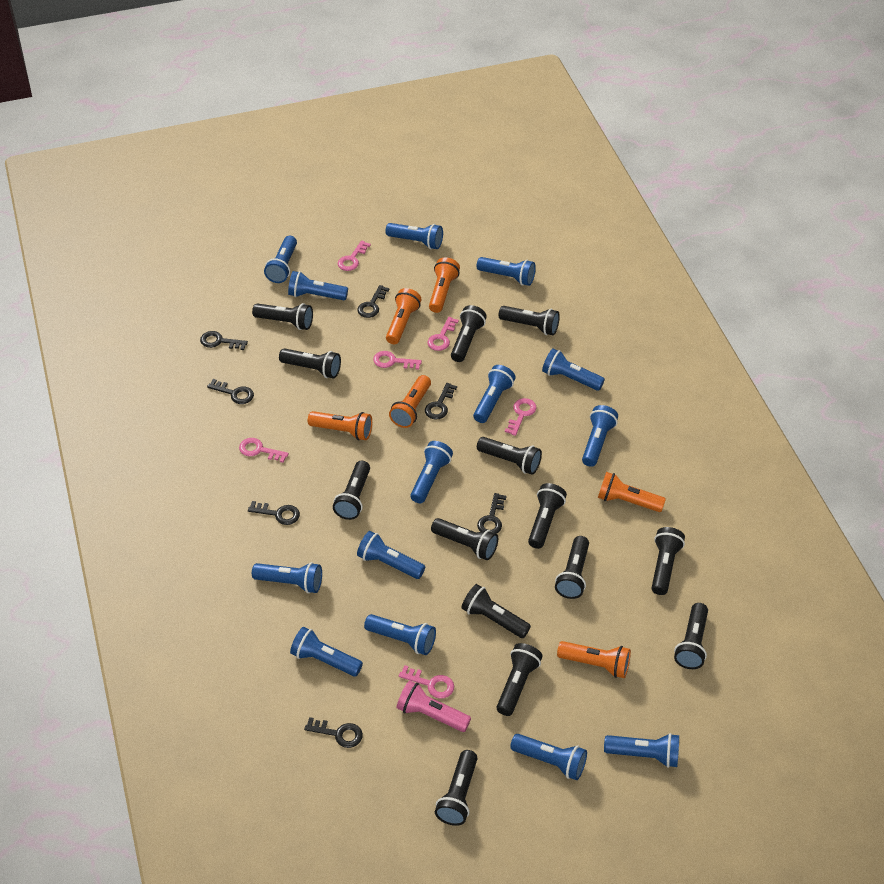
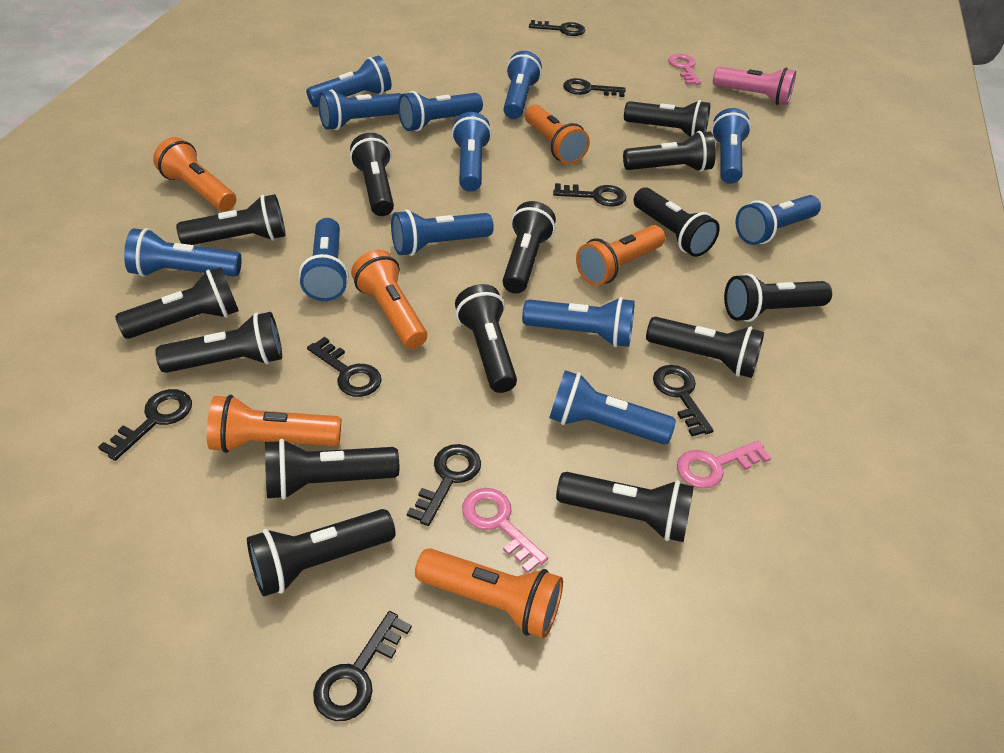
black key: [200,331,248,350] [207,379,254,404] [248,501,300,525] [304,717,363,748] [357,285,389,318] [425,383,457,420] [477,493,506,534] = 7 -> [98,389,192,461] [307,337,382,397] [313,611,412,721] [407,444,481,526] [529,20,585,36] [553,183,626,207] [563,78,626,97] [653,365,714,436] = 8
blue flashlight: [252,562,322,593] [264,236,297,283] [288,271,348,300] [290,627,363,676] [357,531,425,579] [364,614,436,655] [385,223,443,249] [410,441,453,503] [473,365,516,423] [477,257,536,286] [510,734,587,780] [542,348,605,391] [582,405,618,467] [604,733,679,768] = 14 -> [124,228,242,277] [299,218,349,301] [306,56,391,107] [318,89,401,130] [391,209,494,256] [398,91,483,131] [452,112,492,192] [503,51,542,119] [522,297,635,347] [549,370,676,444] [711,108,751,184] [735,195,821,245] = 12
pink key: [239,438,289,463] [338,240,371,271] [373,351,422,370] [399,665,454,699] [428,317,459,351] [505,398,537,436] = 6 -> [462,488,548,573] [668,54,701,85] [677,441,771,488] = 3

